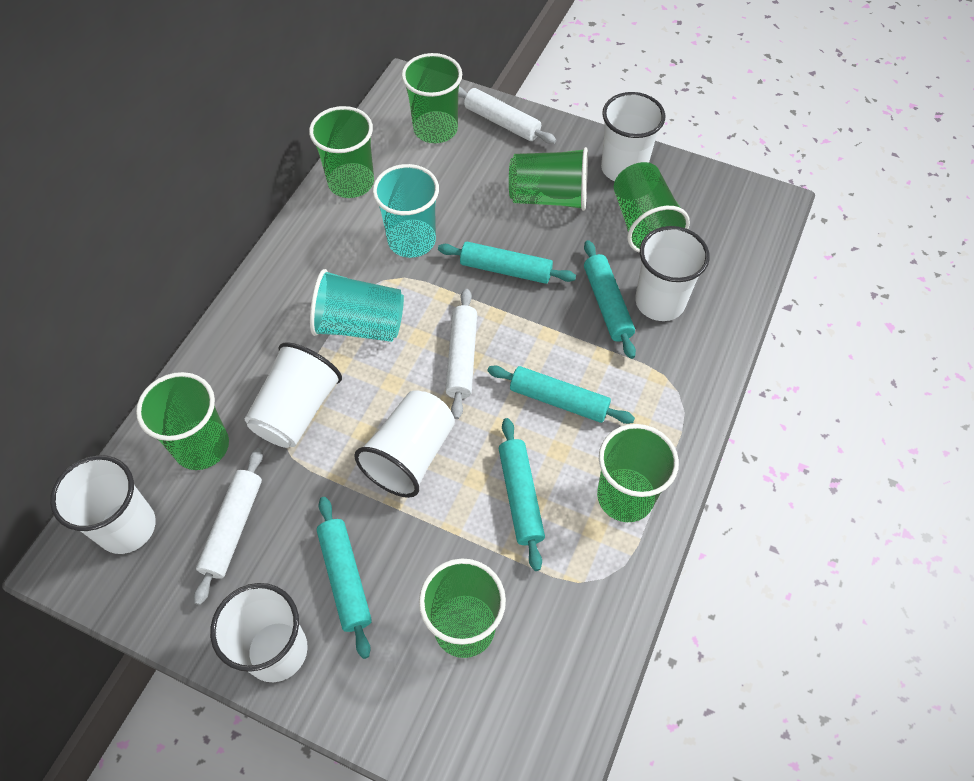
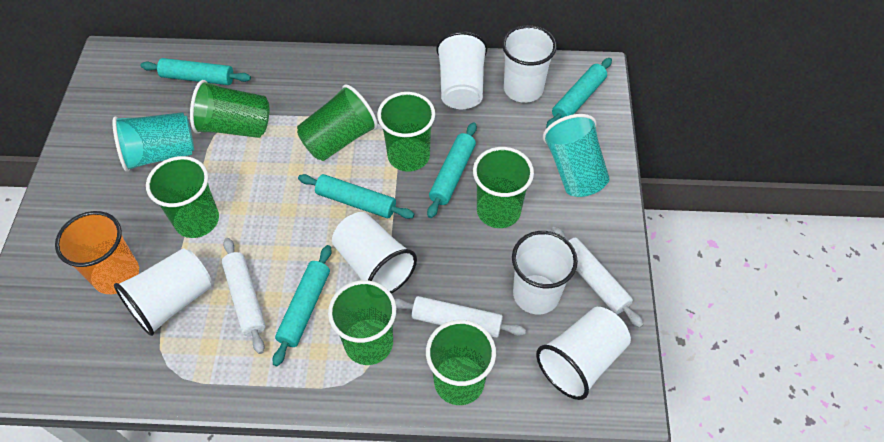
orange cup: none = 0 -> [55,211,139,294] = 1

